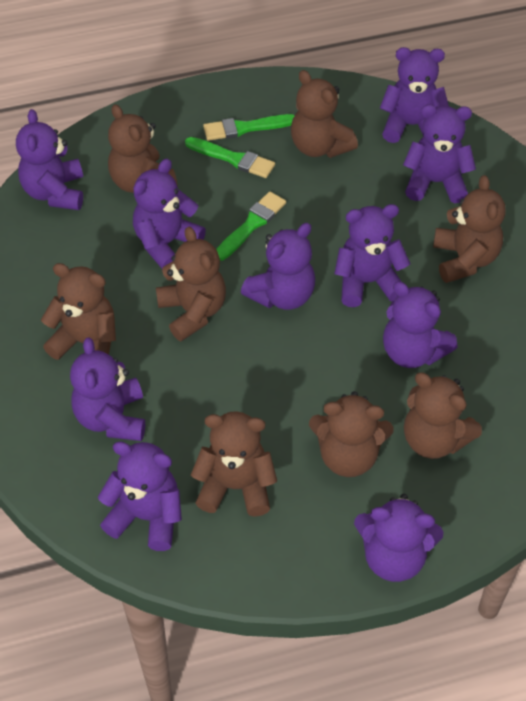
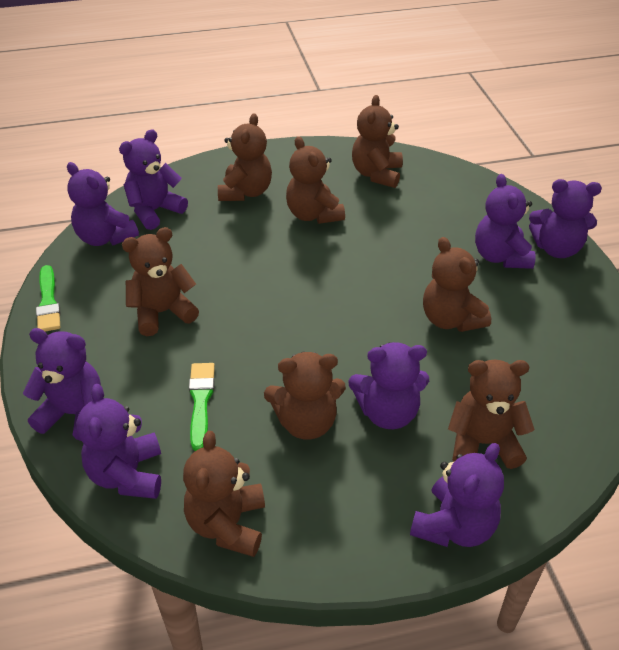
green brush: [185,137,275,178] [203,114,295,141] [216,191,286,261] = 3 -> [36,265,61,331] [189,363,215,451] = 2
purple teddy bear: [16,109,83,210] [70,338,145,441] [98,441,182,551] [133,159,206,268] [241,223,315,310] [334,204,410,307] [354,494,444,582] [380,47,449,143] [383,281,458,368] [403,104,476,203] = 10 -> [23,328,101,441] [67,162,139,246] [76,384,161,499] [119,129,188,230] [349,342,429,429] [410,443,504,547] [475,174,536,269] [529,179,602,258] = 8

